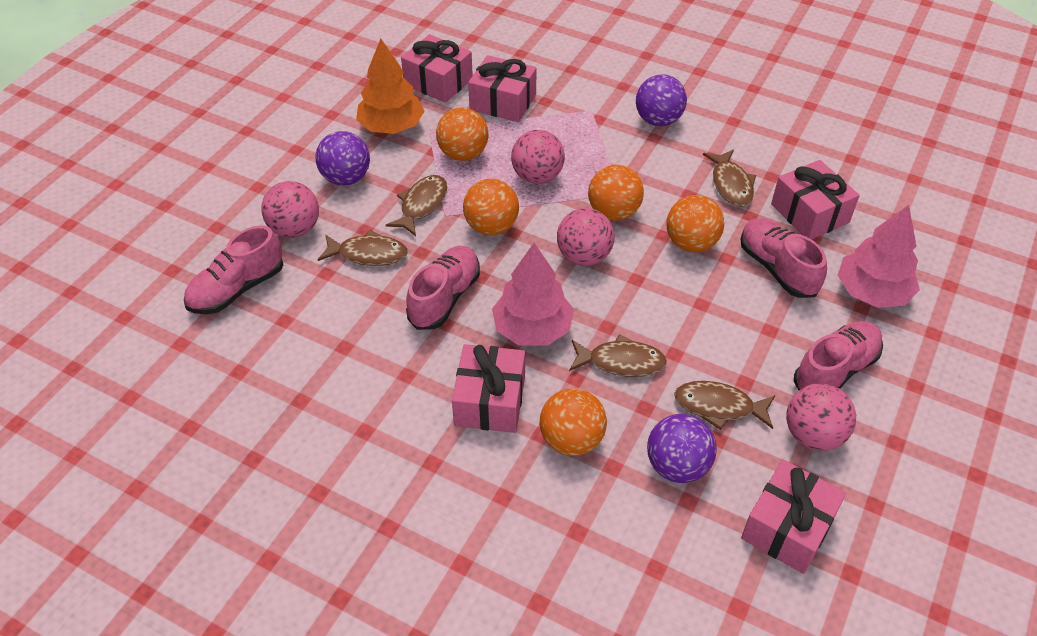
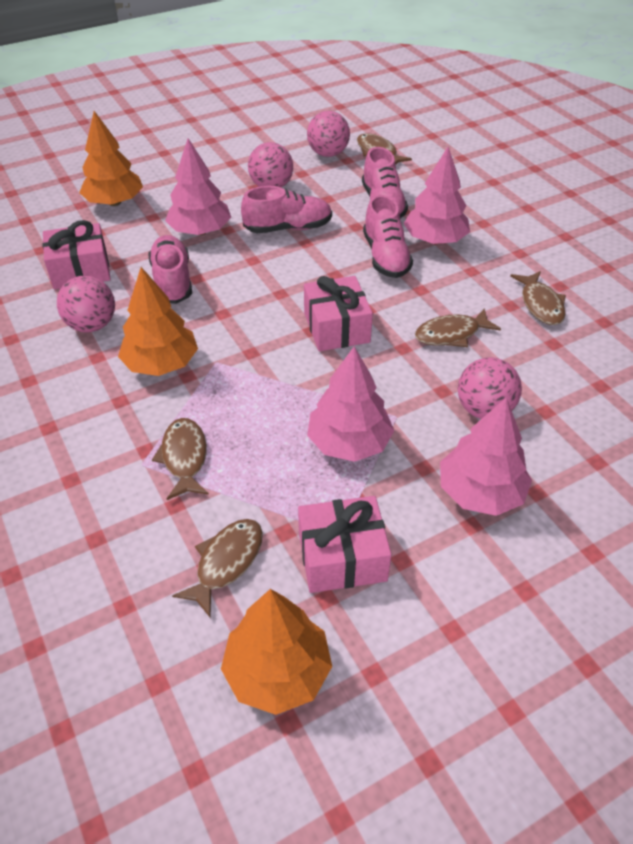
orange ball: [436,107,488,161] [463,179,519,235] [540,388,607,456] [588,165,644,221] [666,195,724,252] = 5 -> none = 0
orange tree: [356,38,425,134] = 1 -> [79,111,143,206] [118,267,198,376] [221,589,332,715] = 3
pink gift: [401,34,473,103] [452,344,525,433] [468,55,537,122] [741,459,846,574] [771,160,860,239] = 5 -> [42,220,111,289] [298,496,392,593] [304,276,373,351] = 3
pink tree: [492,243,574,346] [837,205,920,308] = 2 -> [165,138,231,235] [307,346,394,462] [404,147,470,244] [440,397,532,516] = 4
purple ball: [316,131,370,185] [636,74,687,126] [647,414,717,483] = 3 -> none = 0

